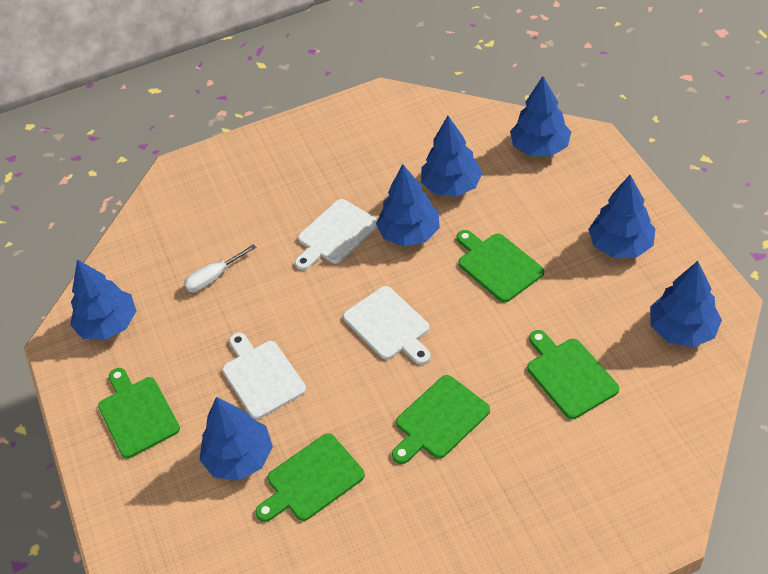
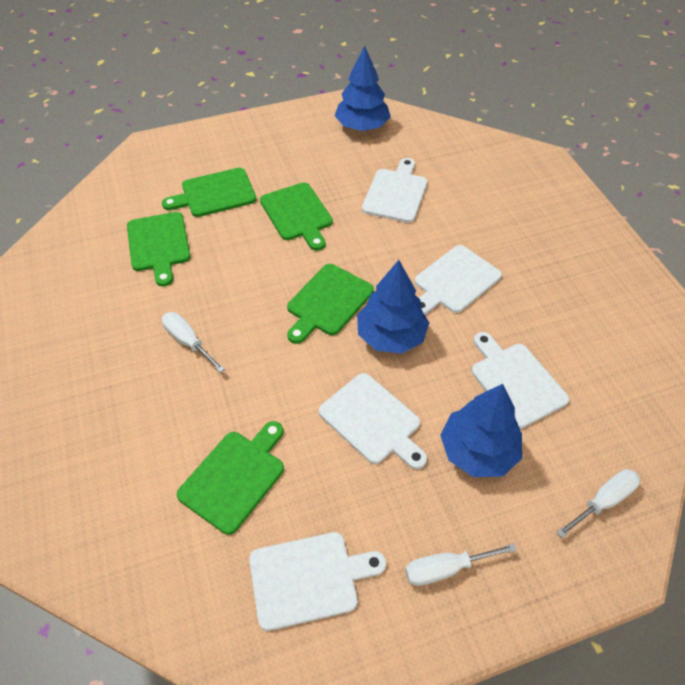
blue tree: [70,259,136,340] [199,397,273,481] [376,164,440,246] [421,116,482,197] [510,76,571,156] [588,175,656,258] [650,261,722,347] = 7 -> [335,46,391,131] [357,260,429,354] [440,384,522,477] = 3
white cutting board: [222,333,306,419] [295,199,378,270] [343,286,431,365] = 3 -> [249,532,386,631] [319,373,427,469] [362,158,427,223] [415,245,502,315] [472,332,569,429] = 5
white screwdriver: [184,244,256,292] = 1 -> [162,312,225,373] [405,543,517,586] [556,469,640,538] = 3

